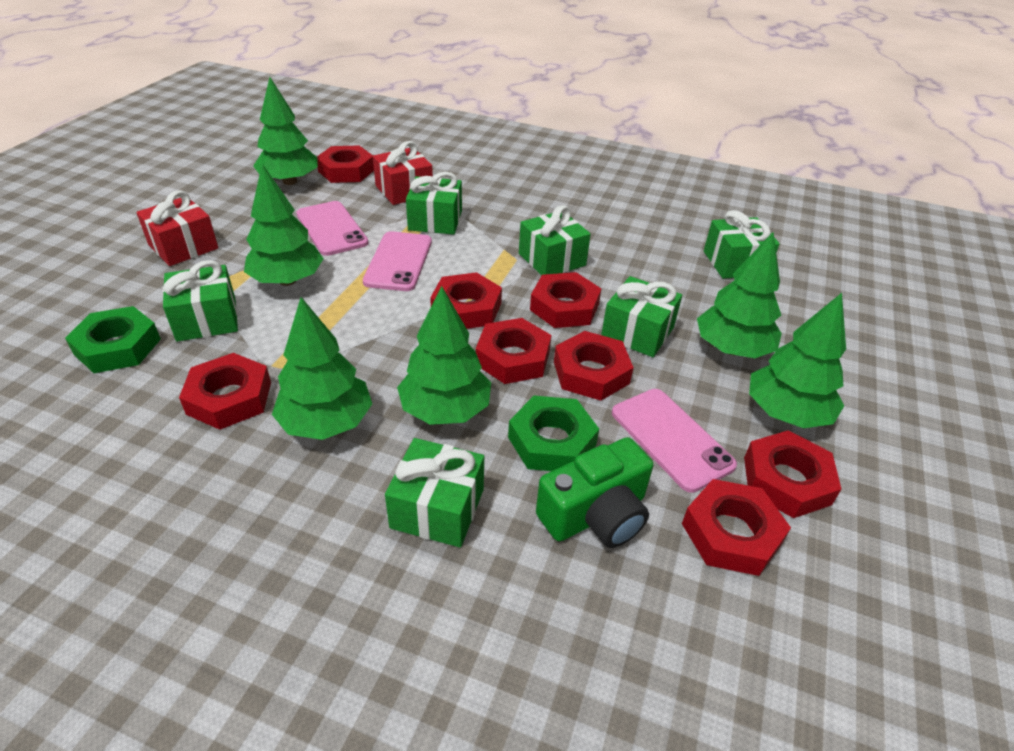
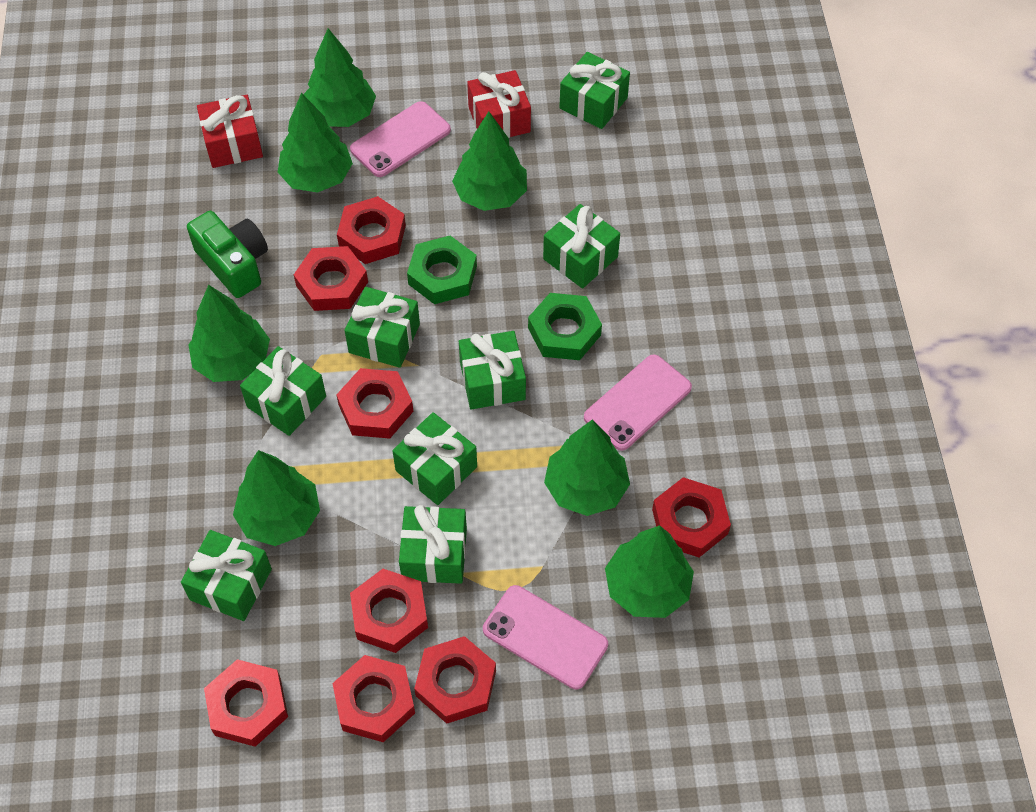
green gift: [162,260,238,342] [385,438,484,547] [406,172,462,235] [519,205,591,275] [601,276,682,357] [704,210,780,279] = 6 -> [181,530,272,621] [240,346,326,436] [344,287,420,368] [392,412,477,505] [399,505,467,584] [459,331,526,410] [543,204,620,289] [559,52,630,129] = 8
green tree: [244,164,324,286] [253,77,318,185] [272,297,372,440] [397,286,491,425] [697,232,782,358] [749,293,846,428] = 6 -> [188,285,270,382] [233,450,320,546] [278,93,353,193] [304,28,376,127] [452,111,527,211] [544,420,630,516] [605,525,694,618] = 7

